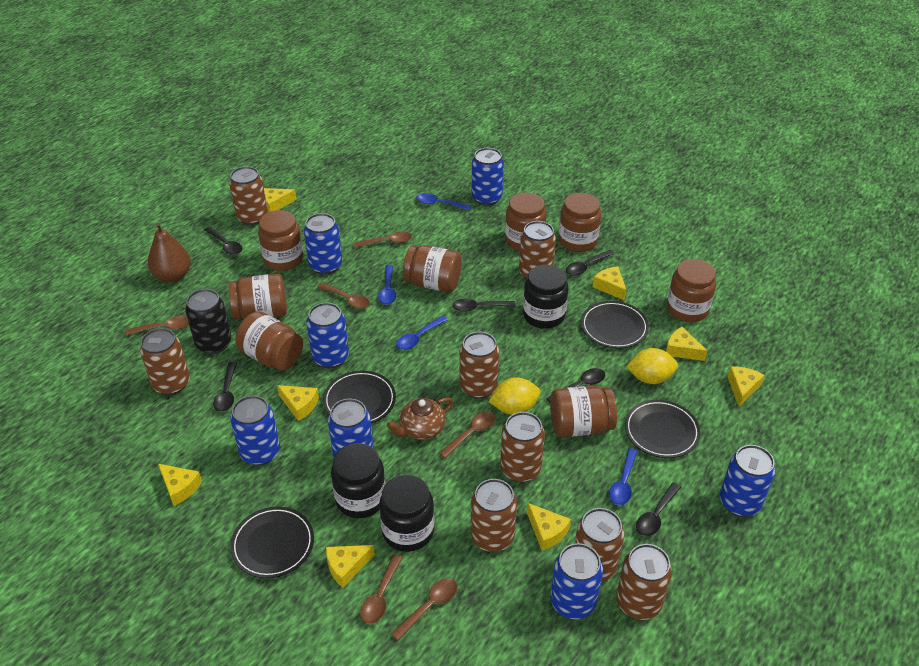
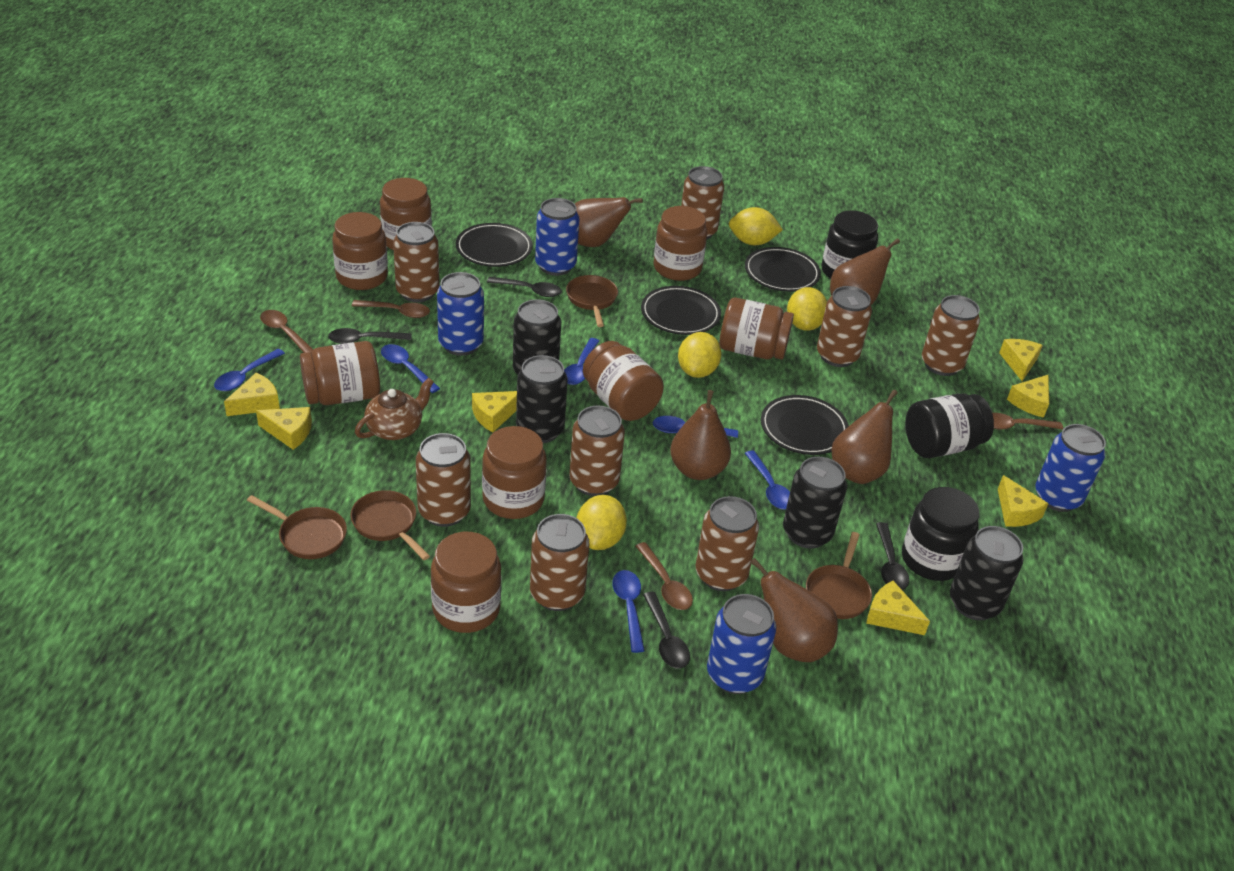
black can: [185,289,231,354] = 1 -> [513,299,561,374] [516,355,568,443] [783,457,847,549] [950,526,1023,620] = 4
black spoon: [204,226,242,255] [213,362,237,412] [452,299,516,312] [546,368,605,403] [566,250,614,276] [636,483,681,536] = 6 -> [328,328,412,344] [487,277,561,297] [643,592,690,668] [876,522,909,590] = 4
blue can: [230,395,280,466] [304,213,342,275] [307,302,349,368] [328,399,374,457] [472,148,504,206] [550,543,603,619] [720,445,775,517] = 7 -> [437,272,484,356] [535,198,580,276] [707,594,776,694] [1035,424,1106,512] = 4
blue spoon: [378,265,396,305] [396,316,448,350] [416,193,472,211] [609,448,638,505] = 4 -> [214,349,285,391] [381,344,440,393] [564,338,599,385] [612,570,645,653] [652,416,738,438] [745,450,790,510] = 6
brown pan: none = 0 -> [247,495,347,559] [350,490,430,560] [566,275,618,327] [806,532,872,619] = 4
brown pear: [148,223,191,283] = 1 -> [575,197,643,247] [670,390,731,480] [750,558,838,662] [830,238,900,305] [832,390,898,484] = 5
brown spoon: [125,316,189,335] [317,283,370,309] [353,231,412,248] [360,554,403,624] [391,578,457,641] [439,412,495,458] = 6 -> [260,310,313,353] [352,300,430,318] [635,542,693,610] [992,413,1063,430] = 4
yellow cheese: [158,464,202,506] [264,188,297,212] [277,385,319,421] [326,545,375,588] [527,503,571,550] [593,266,627,301] [666,327,707,361] [727,366,765,407] = 8 -> [224,373,280,416] [256,407,312,450] [472,391,517,432] [866,581,930,635] [998,475,1049,527] [999,339,1043,381] [1007,374,1049,418] = 7
yellow lemon: [489,377,540,415] [626,348,678,384] = 2 -> [577,495,627,550] [678,332,721,378] [729,207,783,245] [787,287,827,331] = 4

